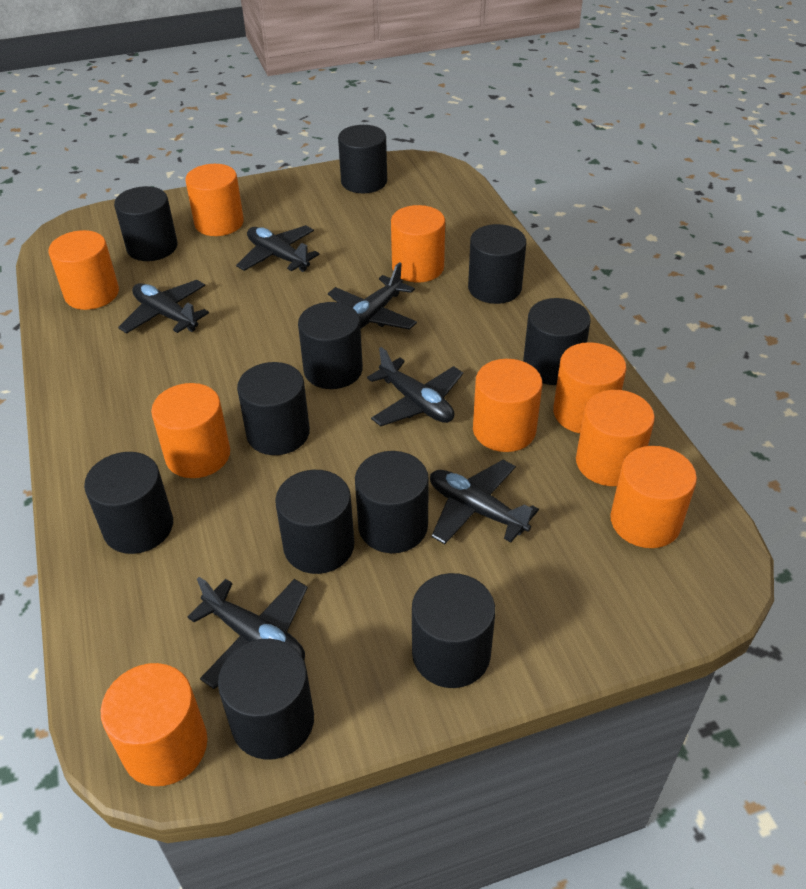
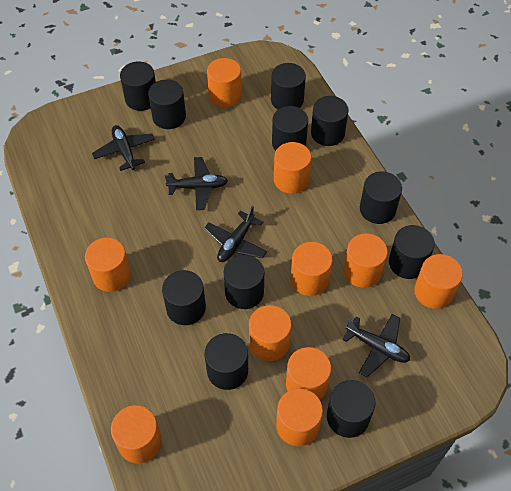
black plane: [118,280,209,334] [188,577,308,689] [236,225,320,272] [328,262,417,330] [367,347,463,426] [430,460,539,544] = 6 -> [92,125,155,171] [164,157,228,210] [204,206,267,262] [342,314,410,377] = 4
orange cylinder: [49,230,119,310] [101,663,207,786] [151,383,230,478] [185,164,244,236] [391,205,445,283] [473,359,542,452] [553,342,626,433] [576,390,655,486] [610,446,697,548] = 9 -> [85,238,131,292] [111,405,162,464] [207,58,242,107] [249,305,292,361] [274,142,311,194] [276,388,323,446] [286,347,331,400] [291,242,333,296] [343,234,388,288] [414,254,463,309] = 10

